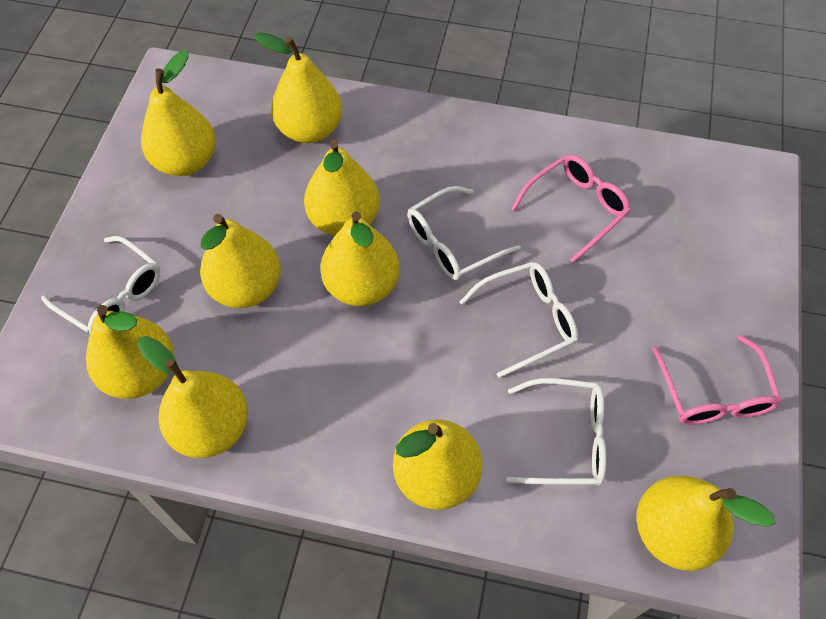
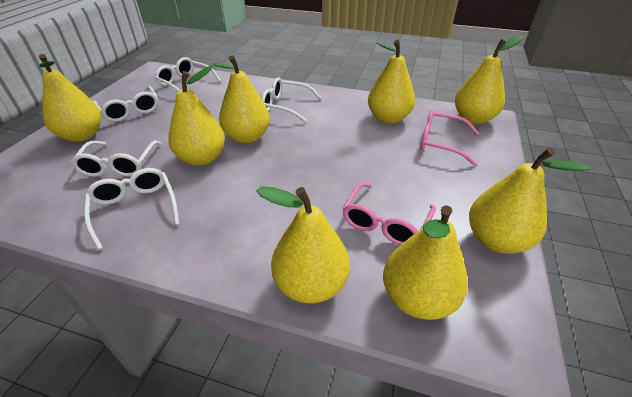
white glasses: [41,236,161,334] [407,186,521,280] [460,262,578,378] [506,378,606,486] = 4 -> [71,141,161,177] [84,168,179,250] [93,86,159,122] [155,57,221,92] [261,78,321,123] = 5
yellow pear: [86,305,174,399] [137,336,248,458] [141,50,216,176] [200,214,281,308] [254,32,342,143] [304,139,380,236] [320,212,400,306] [393,419,482,510] [636,476,776,571] = 9 -> [39,54,101,142] [168,66,225,166] [212,55,270,143] [256,186,350,303] [368,40,415,124] [383,205,468,320] [455,35,523,124] [469,147,591,254] = 8

